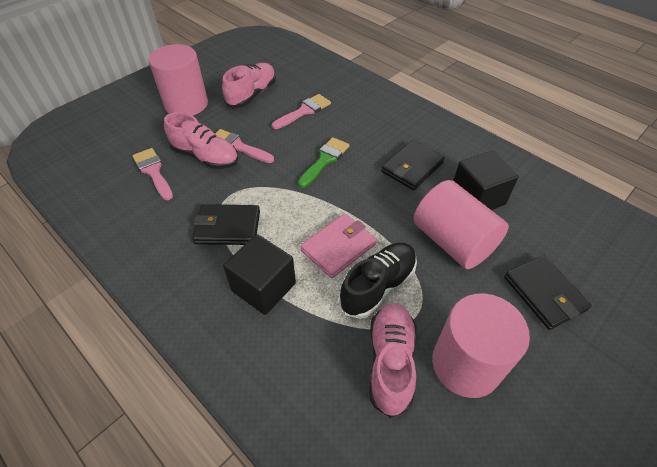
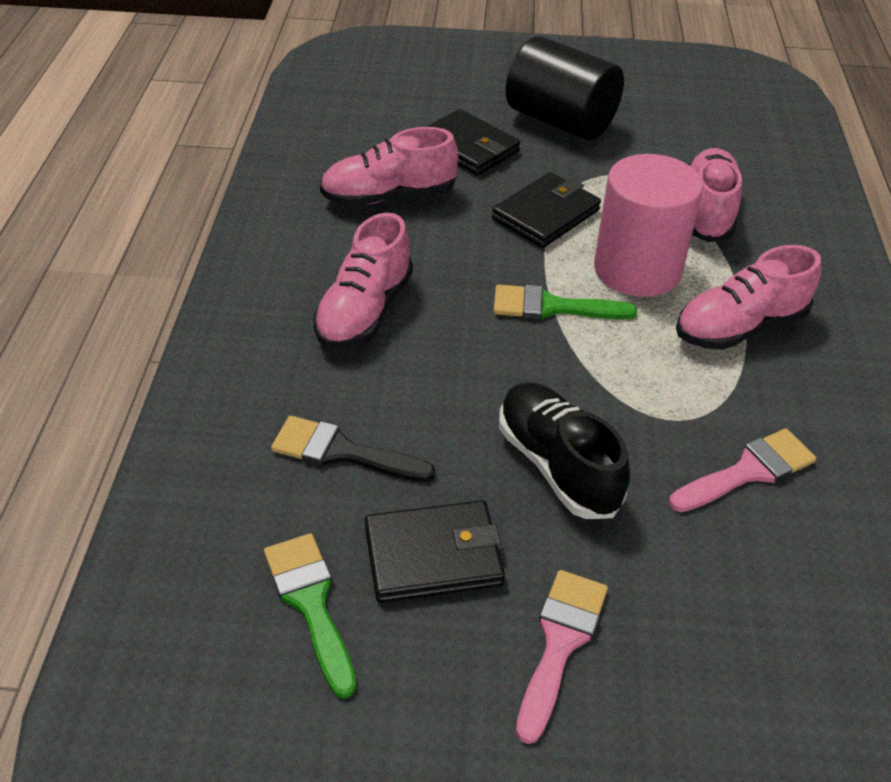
black brush: none = 0 -> [271,416,435,482] = 1
black cube: [223,234,296,315] [453,151,519,210] = 2 -> none = 0
black cylinder: none = 0 -> [506,36,624,140] = 1
green brush: [298,137,350,188] = 1 -> [264,533,356,698] [493,285,637,320] = 2
pink brush: [132,148,173,200] [215,129,274,163] [272,94,331,129] = 3 -> [516,570,608,744] [669,428,816,512] = 2
pink cylinder: [149,44,208,116] [414,180,509,269] [432,293,530,398] = 3 -> [594,154,703,297] = 1
pink shoe: [164,112,238,169] [222,63,276,108] [370,303,416,418] = 3 -> [314,213,413,349] [320,127,458,206] [676,245,821,350] [688,148,742,242] = 4
pink wallet: [300,213,377,278] = 1 -> none = 0

